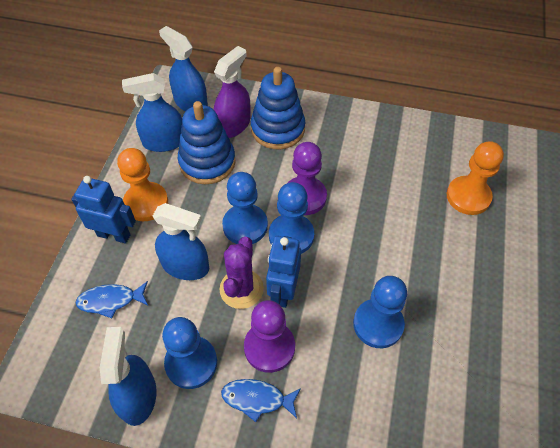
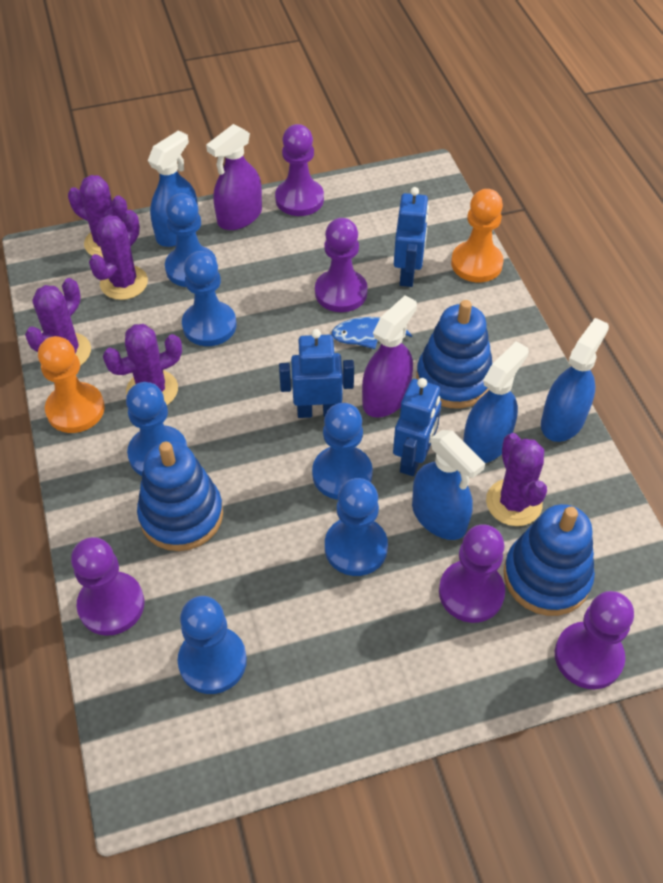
blue fish: [75,281,148,318] [221,379,301,422] = 2 -> [331,317,412,349] = 1
blue pawn: [162,317,217,389] [222,172,268,244] [269,182,314,254] [353,276,407,348] = 4 -> [126,382,187,476] [165,193,217,287] [178,596,247,694] [182,251,237,346] [312,403,373,500] [325,478,388,576] = 6
blue robot: [71,176,136,243] [266,236,301,308] = 2 -> [279,329,354,418] [393,378,441,476] [394,187,429,287] = 3
blue stacking toy: [178,101,236,184] [251,67,305,149] = 2 -> [137,441,223,551] [416,300,493,409] [503,504,595,616] = 3
purple cactus: [219,237,264,309] = 1 -> [25,278,91,366] [68,175,128,257] [89,210,148,300] [103,324,182,405] [486,433,547,526] = 5
purple pawn: [244,300,295,373] [288,142,327,215] = 2 -> [71,537,144,636] [275,124,324,216] [315,218,368,312] [439,524,505,623] [555,591,634,689] = 5
purple spray bottle: [214,46,251,138] = 1 -> [206,124,262,230] [362,295,417,418] = 2

